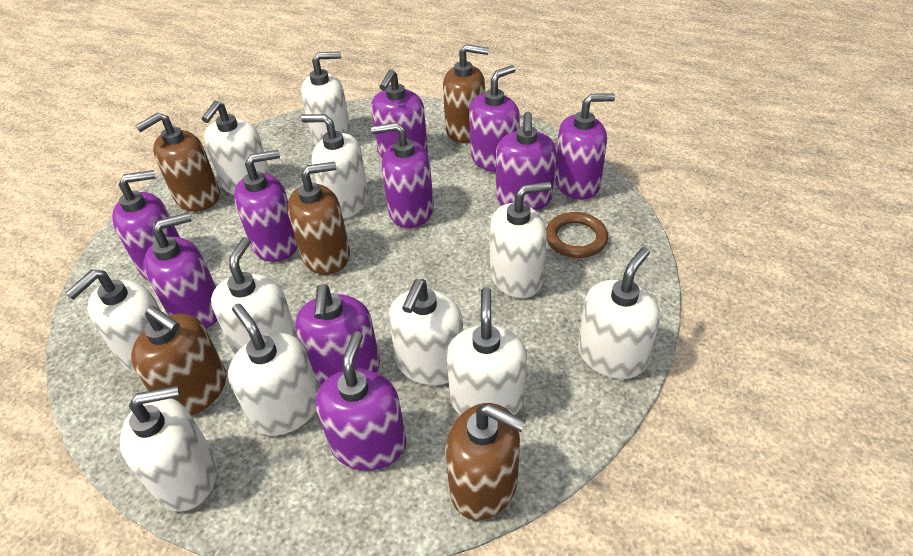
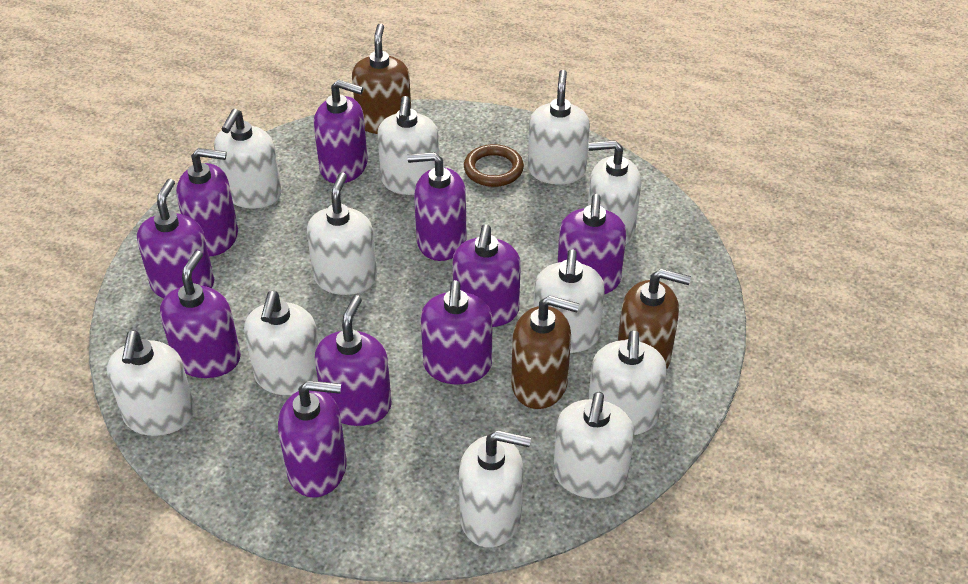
brown soap dispenser: [131,306,227,416] [135,112,220,211] [287,161,350,275] [443,44,489,143] [445,403,526,520] = 5 -> [352,23,411,134] [511,295,580,409] [618,269,691,368] = 3

